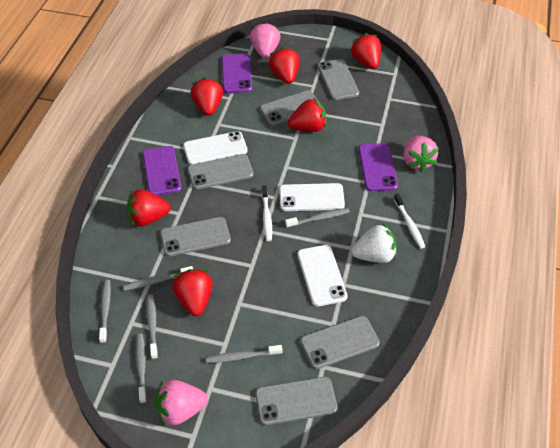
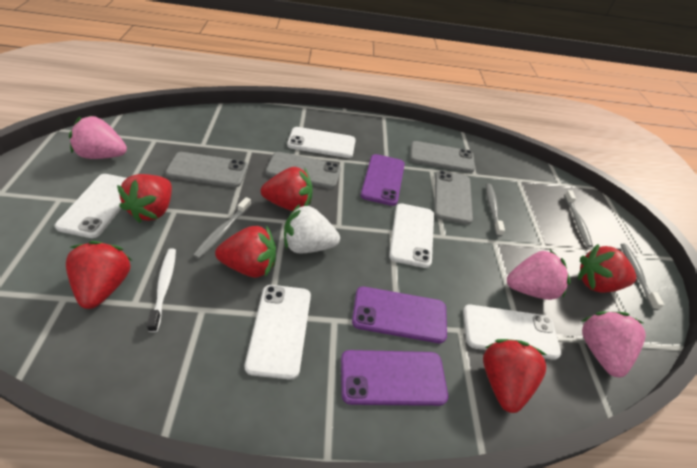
grey phone: [160,217,231,257] [187,154,254,190] [255,377,337,425] [260,91,321,126] [300,316,380,369] [318,59,359,100] = 6 -> [165,152,248,187] [266,152,341,189] [410,141,475,173] [434,171,473,225] = 4
grey toothbrush: [99,280,111,343] [123,266,193,290] [136,333,147,404] [146,294,158,359] [206,345,282,363] [285,208,350,228] = 6 -> [193,197,251,259] [486,183,505,237] [564,190,593,248] [621,244,664,310] = 4
white phone: [183,131,248,165] [279,183,345,211] [297,245,347,307] = 3 -> [55,174,127,238] [245,285,311,380] [287,127,356,158] [389,203,434,268] [463,304,561,360] = 5
white toothbrush: [262,185,272,241] [394,194,425,249] = 2 -> [147,248,176,332] = 1

